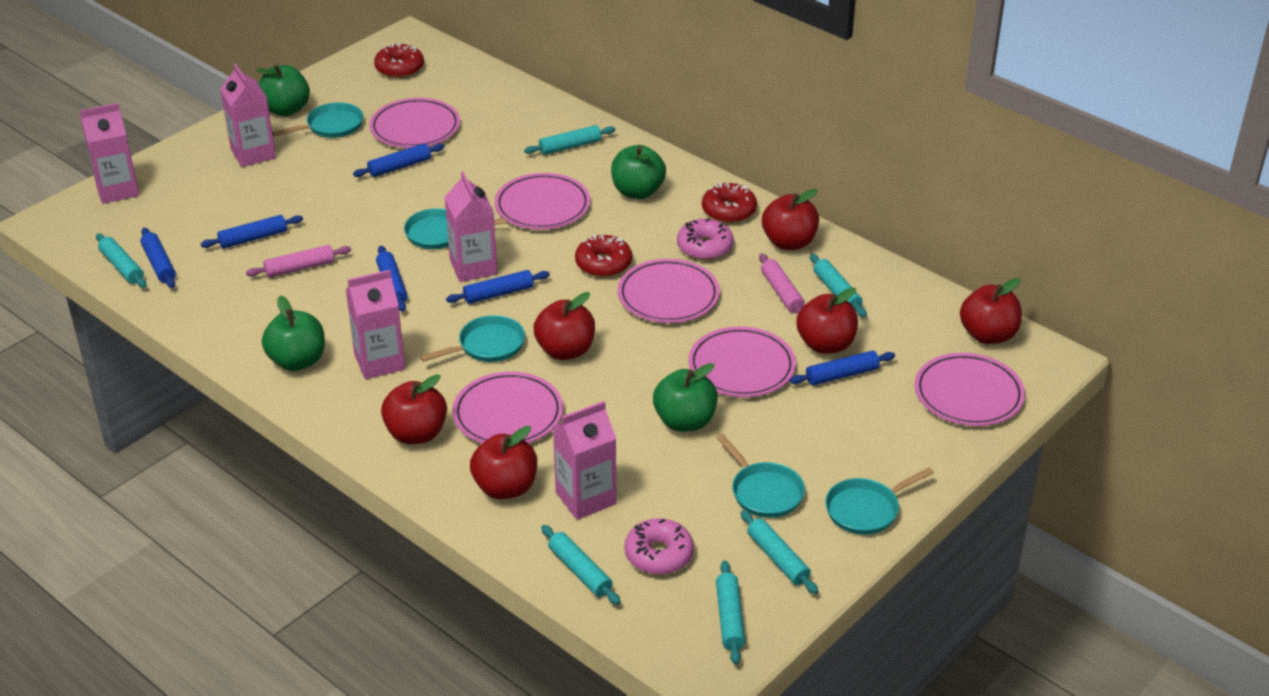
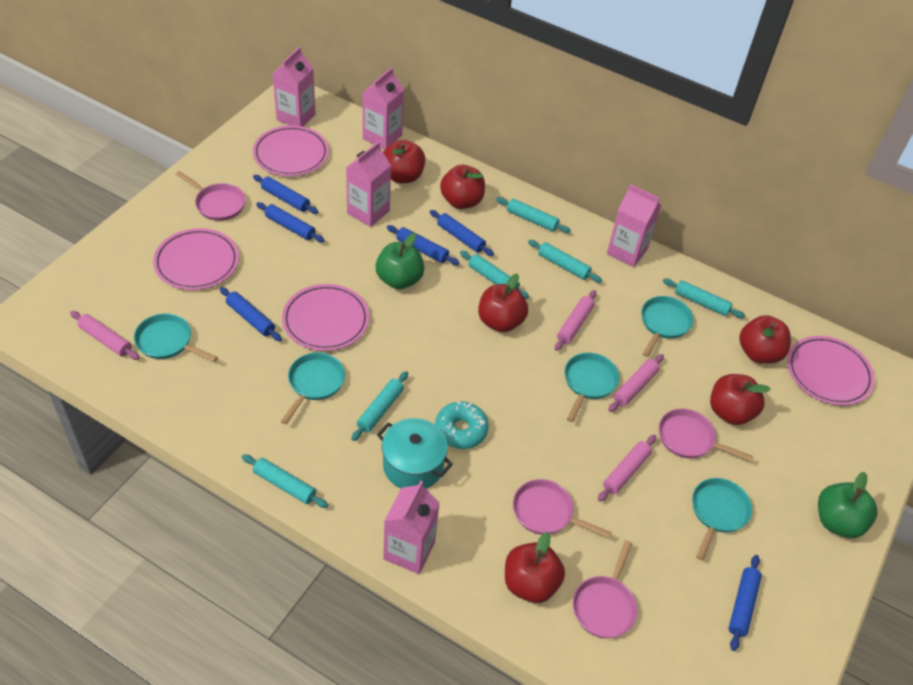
green apple: [256,64,310,116] [262,296,325,371] [611,145,666,199] [653,363,718,432] = 4 -> [375,233,425,289] [818,472,878,538] = 2
pink donut: [624,518,694,575] [677,218,734,260] = 2 -> none = 0
pink pan: none = 0 -> [176,171,246,221] [513,479,612,538] [573,540,637,638] [659,408,754,462] = 4
pink plate: [369,98,460,148] [452,372,563,443] [494,173,590,230] [618,259,720,323] [688,326,796,397] [915,353,1025,426] = 6 -> [153,228,239,290] [253,125,329,176] [282,284,369,351] [787,336,875,405] = 4
pink rolling pin: [246,245,351,278] [759,254,805,313] = 2 -> [70,311,140,360] [555,290,596,351] [598,435,656,502] [608,354,664,412] = 4
red donut: [374,43,424,78] [575,234,632,277] [702,183,757,223] = 3 -> none = 0
turquoise donut: none = 0 -> [435,401,489,449] = 1
turquoise pot: none = 0 -> [377,418,453,489] = 1

